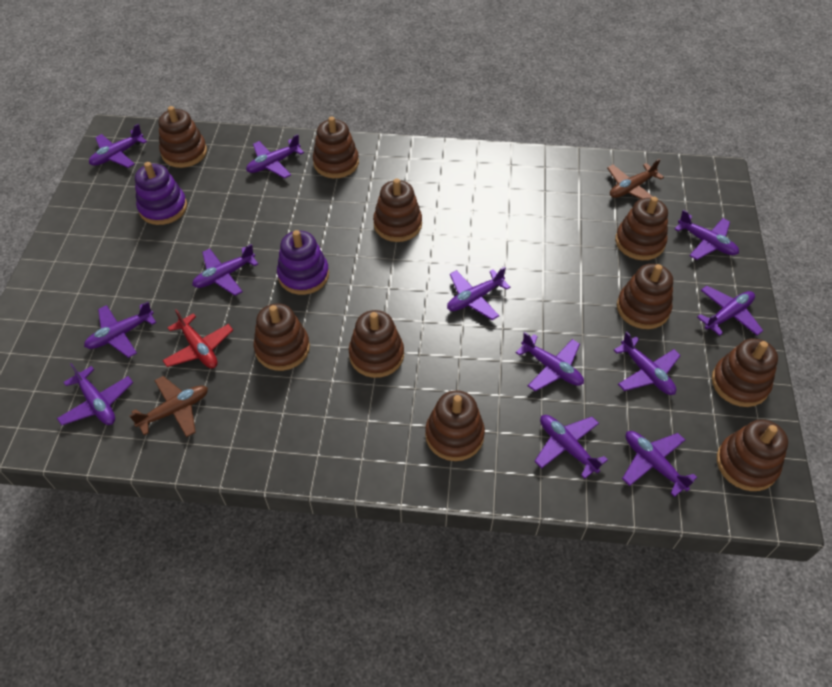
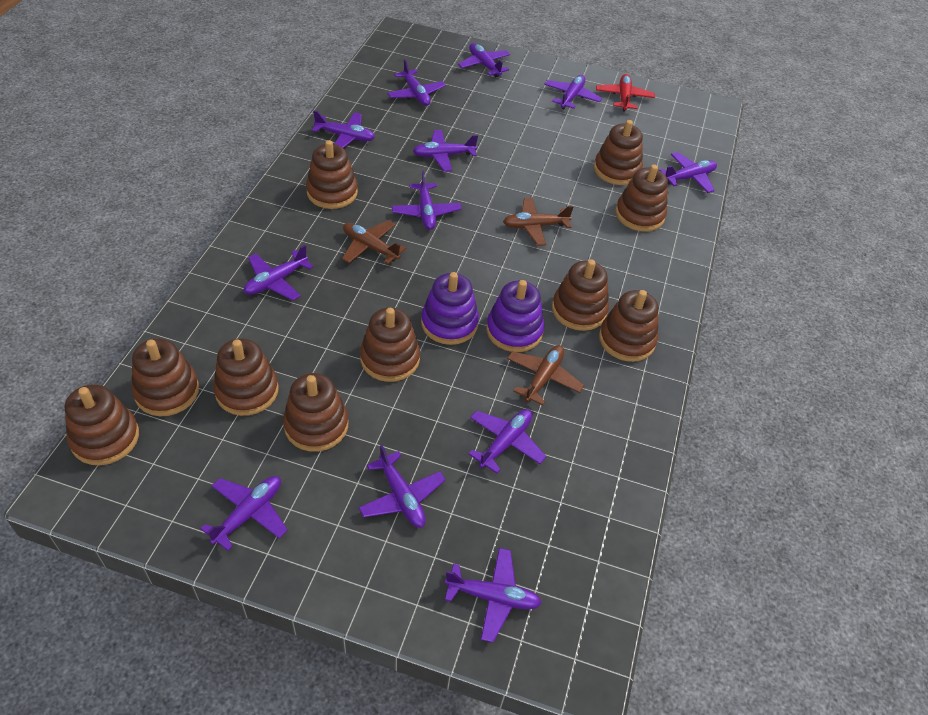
brown plane: [129,376,208,437] [607,158,664,199] = 2 -> [342,220,406,264] [503,197,573,246] [507,345,584,405] = 3

